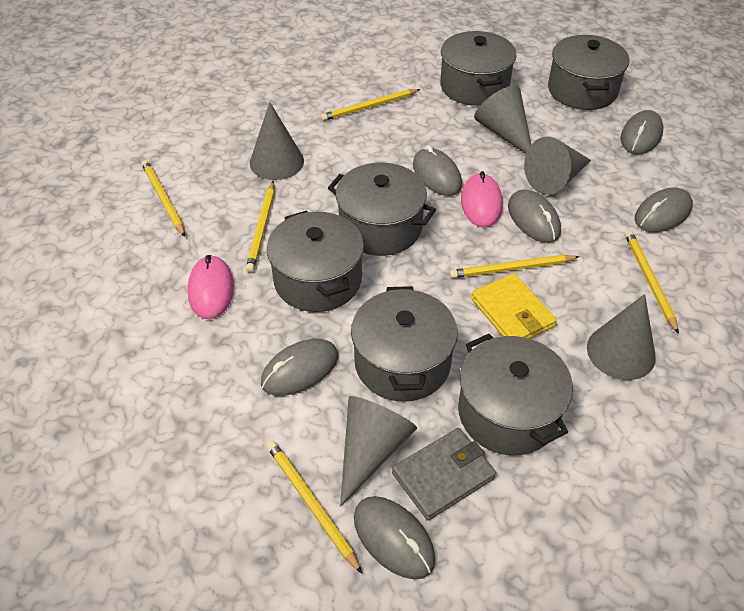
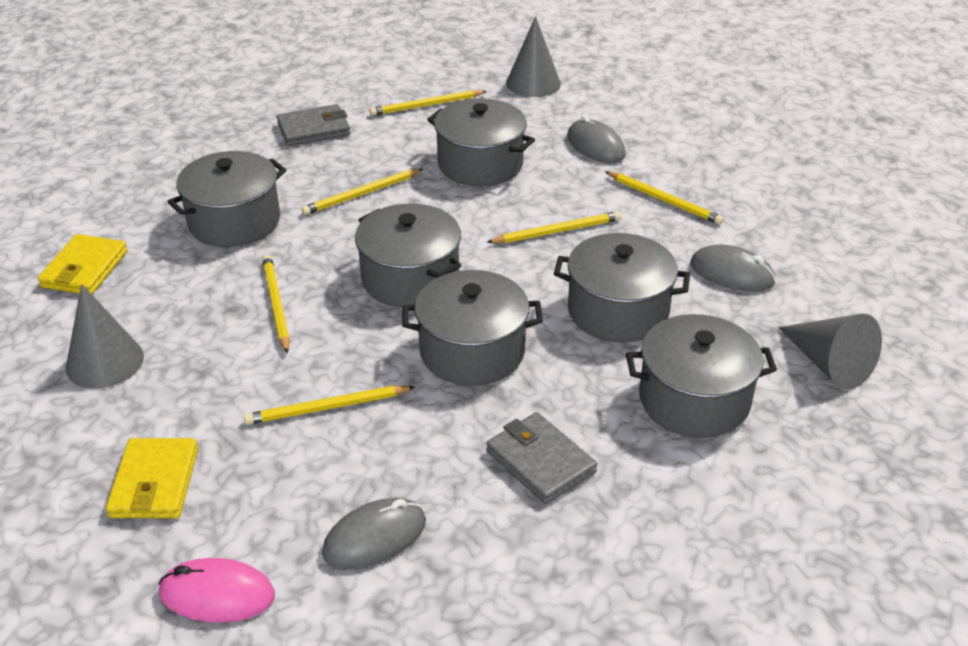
grey cone: [250,102,304,180] [340,396,417,506] [474,86,531,154] [524,137,591,195] [587,294,656,380] = 5 -> [66,284,144,388] [506,16,561,97] [778,314,882,390] = 3
grey mouse: [261,339,338,396] [354,496,436,579] [413,145,462,196] [508,190,561,243] [621,110,663,154] [635,188,693,232] = 6 -> [322,498,426,569] [567,116,626,163] [690,244,776,291] = 3
grey wallet: [392,428,496,520] = 1 -> [277,104,350,146] [486,412,597,504] = 2
pink mouse: [187,255,234,319] [461,171,503,227] = 2 -> [159,558,275,623] = 1
yellow wallet: [471,273,557,339] = 1 -> [38,234,128,294] [106,438,198,518] = 2

